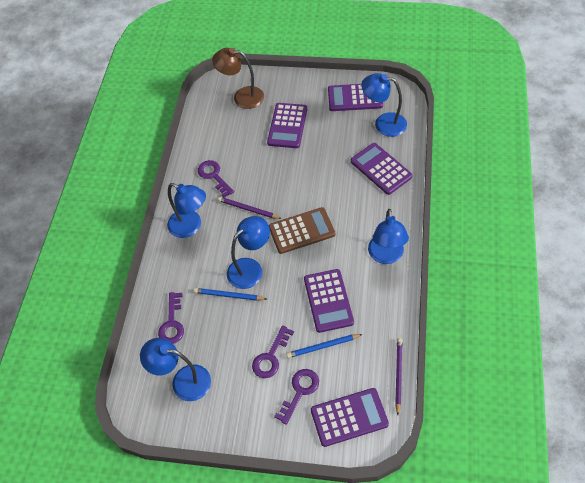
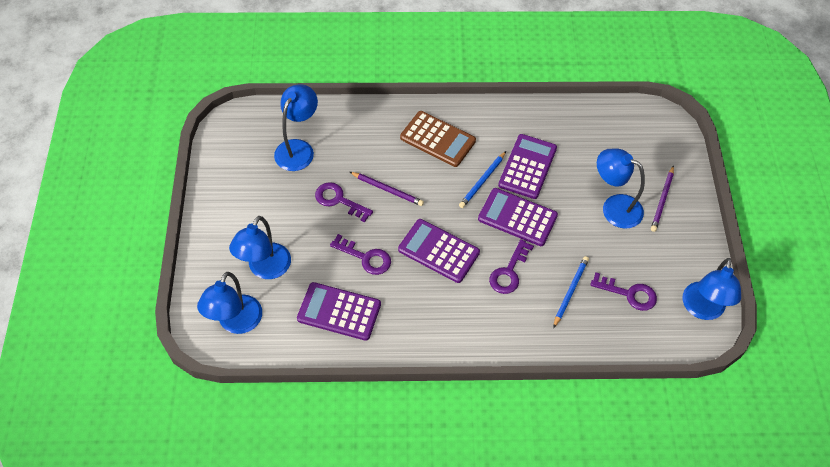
brown lamp: [212,48,264,109] = 1 -> none = 0
purple calculator: [267,103,307,148] [304,269,354,333] [311,388,389,447] [328,84,383,111] [351,143,413,195] = 5 -> [297,282,381,341] [398,219,480,283] [478,188,558,246] [498,134,557,199] = 4

